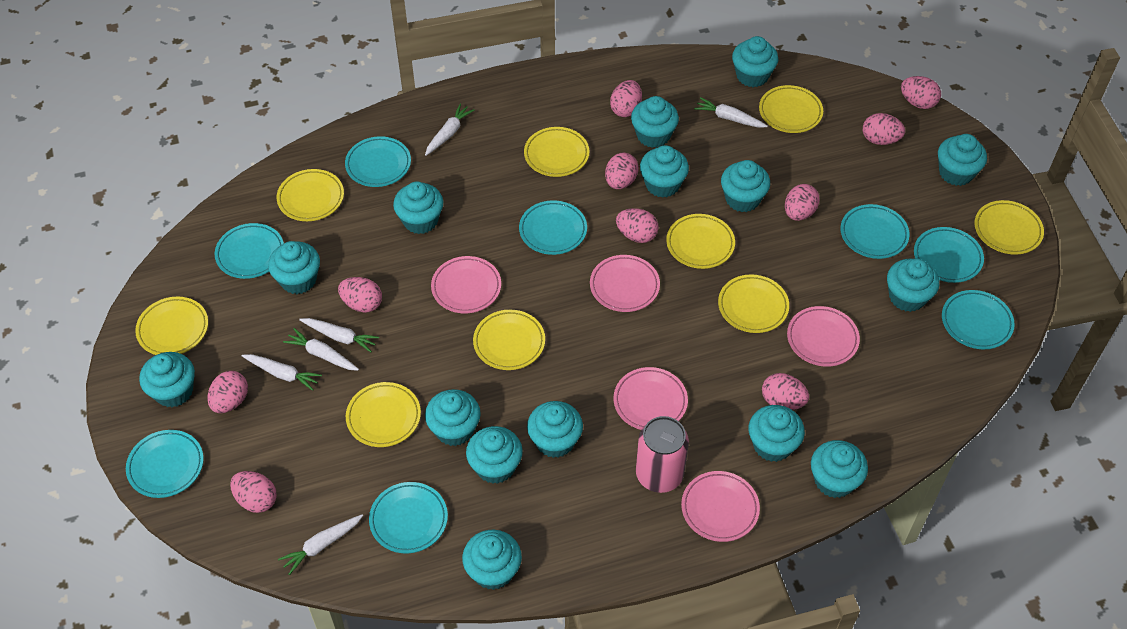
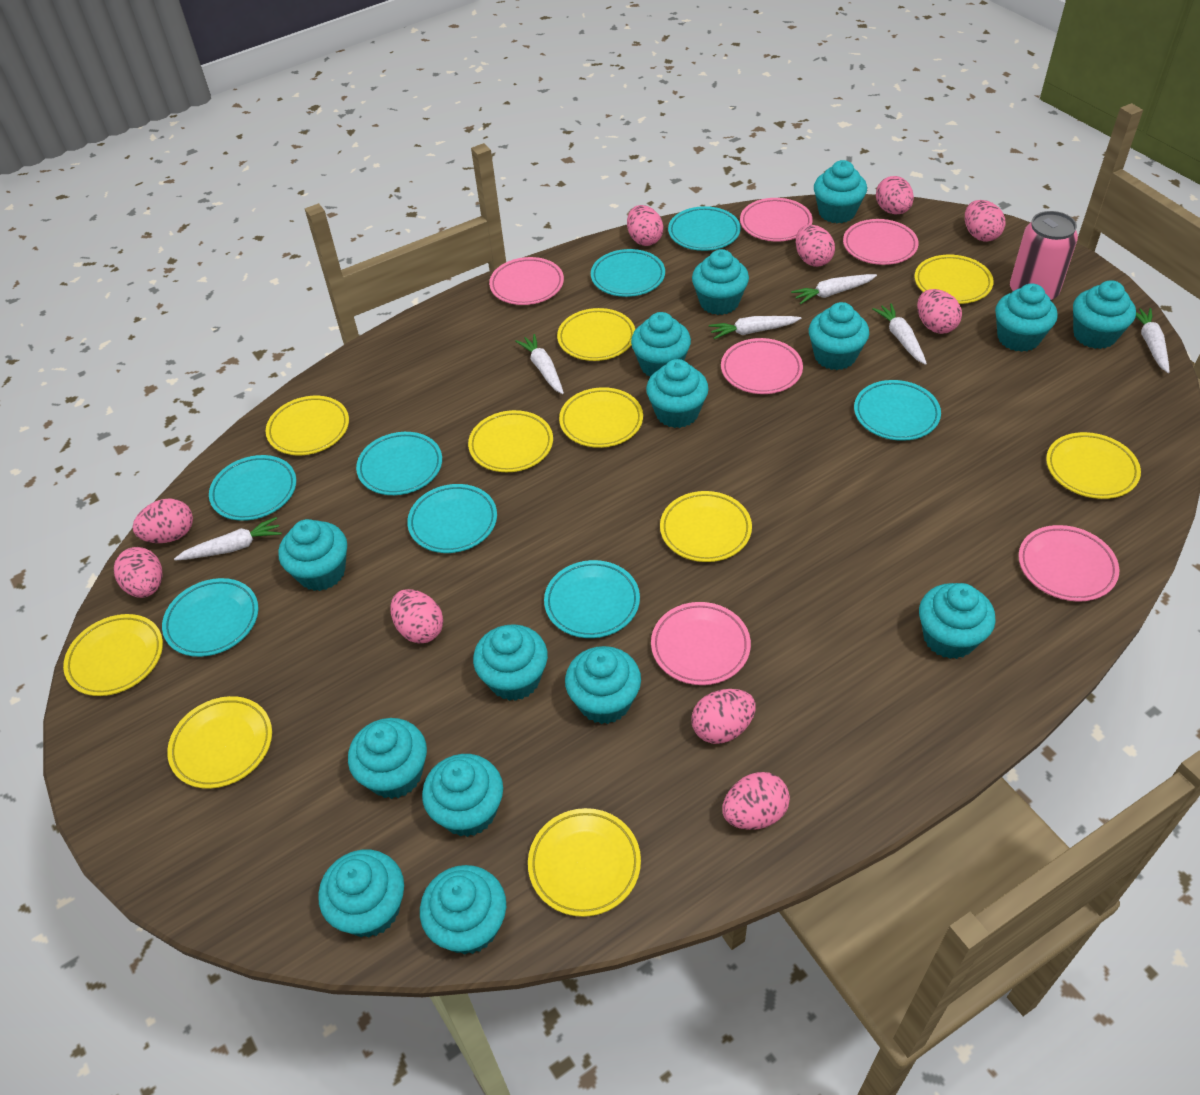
pink plate: [431,256,501,313] [590,255,660,312] [614,367,688,430] [681,471,760,542] [787,306,860,367] = 5 -> [489,257,564,305] [651,602,751,685] [721,338,803,394] [740,198,813,242] [843,219,919,265] [1019,525,1119,602] = 6
yellow plate: [135,297,208,355] [277,169,344,221] [346,382,421,447] [473,310,545,370] [524,127,589,177] [666,214,735,269] [718,274,789,333] [759,85,823,133] [975,200,1044,255] = 9 -> [63,614,163,696] [167,696,272,789] [266,396,349,455] [468,410,553,472] [528,808,641,917] [557,308,635,361] [559,387,643,448] [660,491,752,562] [914,255,994,304] [1046,432,1141,499] = 10

